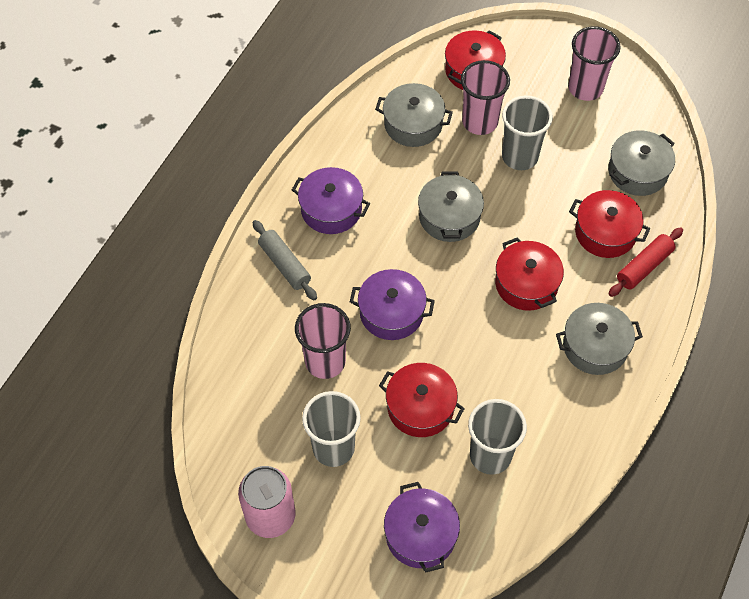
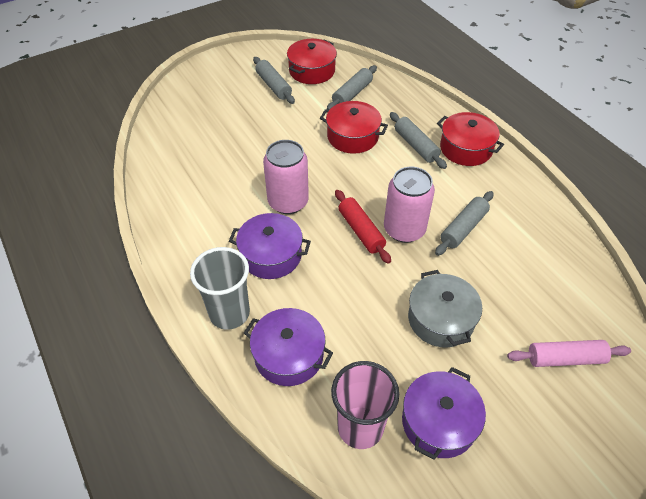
grey cup: [302,391,361,467] [468,399,527,475] [502,96,553,170] = 3 -> [190,247,250,330] = 1
grey pot: [375,83,453,147] [418,171,484,242] [556,303,643,375] [608,130,675,196] = 4 -> [408,270,482,347] = 1
grey rolling pin: [252,220,317,300] = 1 -> [253,57,295,104] [327,65,377,110] [390,112,447,169] [435,191,494,256] = 4
pink can: [238,466,296,538] = 1 -> [263,140,309,214] [384,167,435,243] = 2
pink cup: [295,303,351,379] [461,60,510,135] [568,26,620,101] = 3 -> [331,361,399,449] = 1
pink rolling pin: none = 0 -> [507,340,631,367] = 1
red pot: [379,363,465,437] [445,30,506,90] [495,237,564,311] [569,190,650,258] = 4 -> [287,39,337,84] [320,101,388,154] [437,112,504,166] = 3

